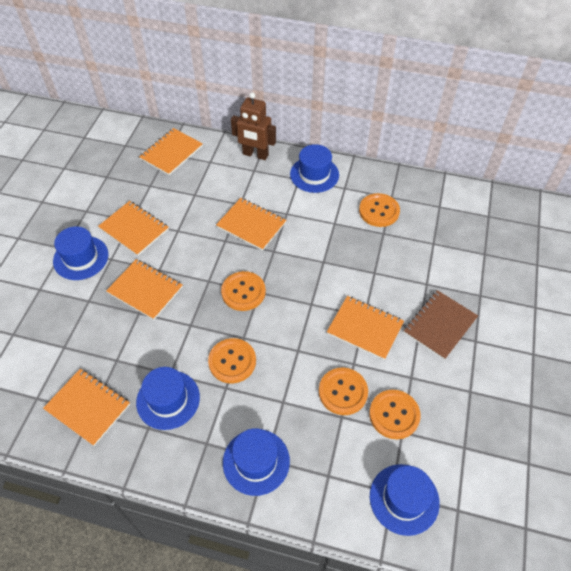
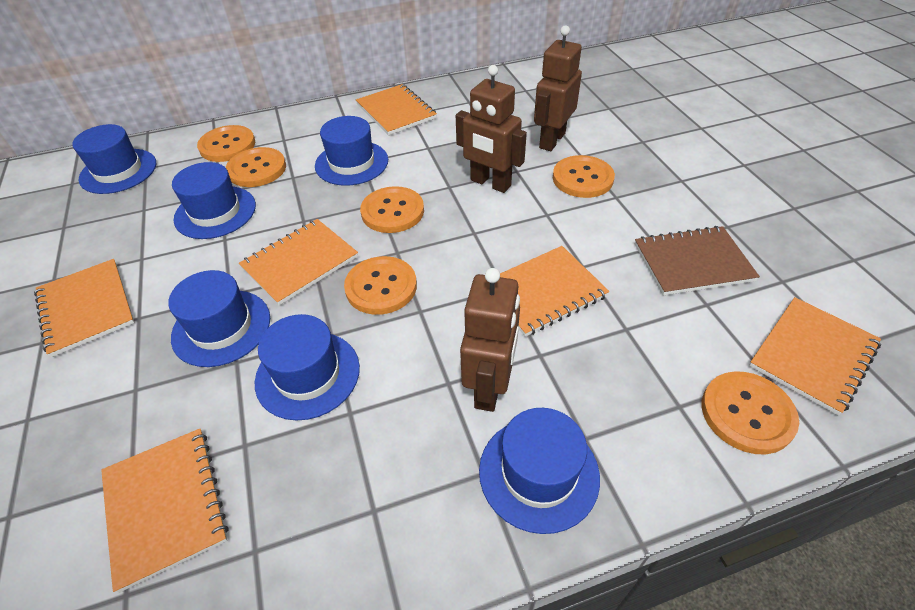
blue hat: [53,226,108,280] [136,367,200,430] [223,428,290,496] [290,144,339,193] [370,464,440,536] = 5 -> [72,124,156,194] [168,270,270,367] [172,162,256,239] [255,314,360,420] [315,116,388,186] [479,408,600,534] = 6
brown robot: [231,92,276,160] = 1 -> [456,65,527,193] [460,268,520,412] [534,25,582,151] = 3
orange button: [208,338,256,383] [221,271,266,311] [319,367,368,415] [359,193,400,227] [369,390,421,439] = 5 -> [197,125,255,162] [226,147,286,187] [344,256,417,315] [360,186,424,233] [553,155,615,198] [702,371,799,455] = 6

